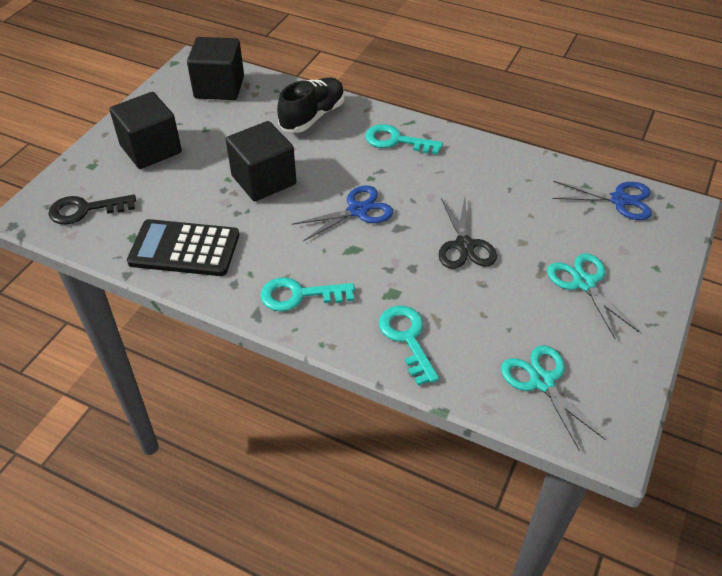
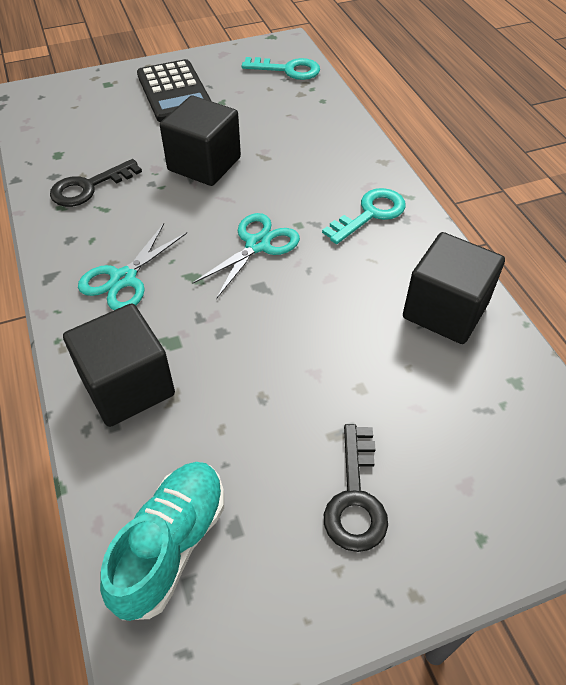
black key: [48,195,136,225] = 1 -> [50,159,142,207] [324,424,388,552] = 2
black scissors: [439,198,497,269] = 1 -> none = 0
black shoe: [277,78,345,133] = 1 -> none = 0
blue scissors: [292,185,393,241] [552,181,652,220] = 2 -> none = 0
turquoise key: [260,277,355,312] [365,124,443,155] [379,306,439,386] = 3 -> [241,57,320,80] [322,188,406,244] = 2
turquoise shoe: none = 0 -> [100,462,224,621] = 1

